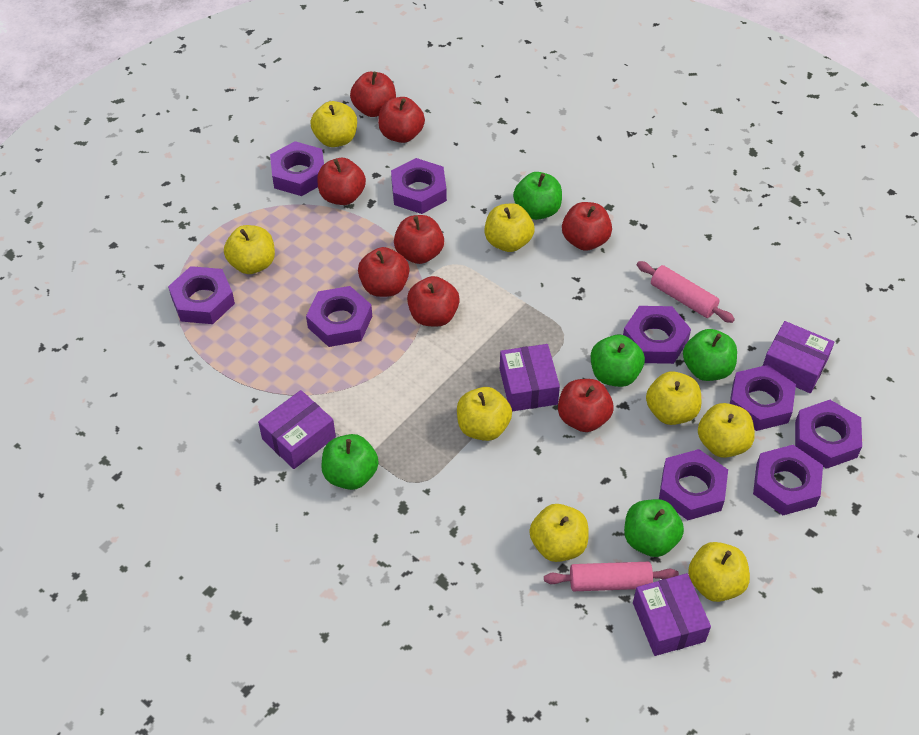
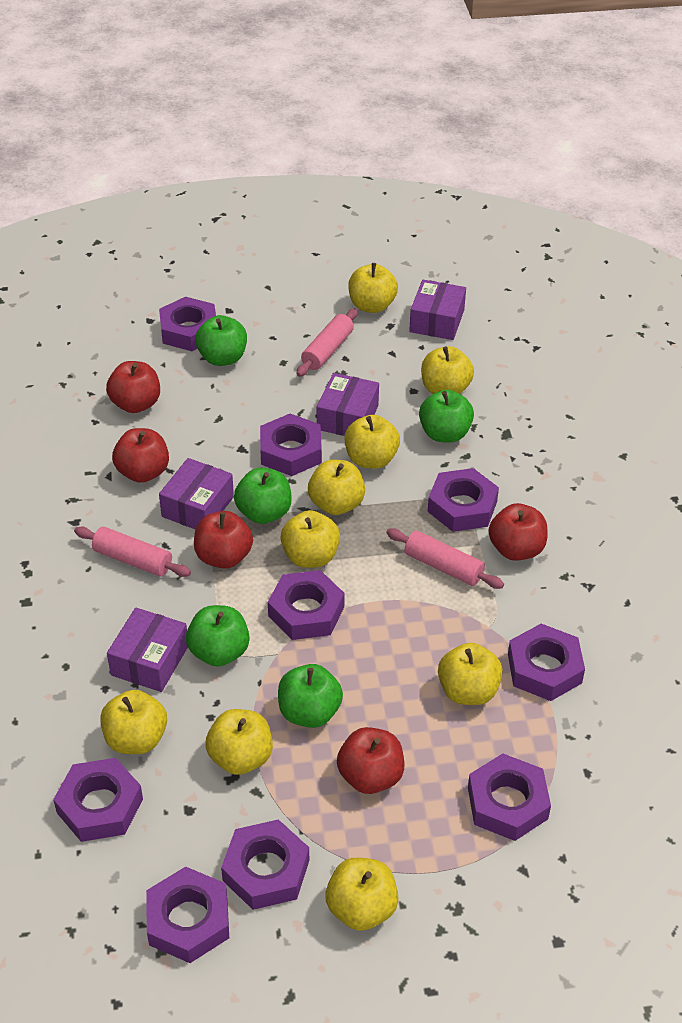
pink rolling pin: [544,562,679,591] [637,261,735,323] = 2 -> [74,526,191,577] [296,308,358,377] [386,528,504,589] = 3
red apple: [317,158,366,205] [350,72,396,117] [358,247,410,297] [378,97,425,143] [394,215,444,264] [407,276,460,326] [558,379,613,432] [562,202,612,251] = 8 -> [106,361,160,413] [112,428,169,483] [194,511,253,569] [337,727,404,794] [489,503,548,561] = 5
yellow apple: [224,225,275,274] [310,101,357,147] [457,387,512,441] [485,203,535,252] [529,504,589,562] [646,371,701,425] [688,542,750,602] [698,403,755,458] = 8 -> [100,690,167,754] [205,709,273,775] [280,510,340,568] [308,460,365,515] [325,858,399,931] [344,415,400,469] [348,263,398,313] [421,346,474,394] [438,643,503,705] = 9

